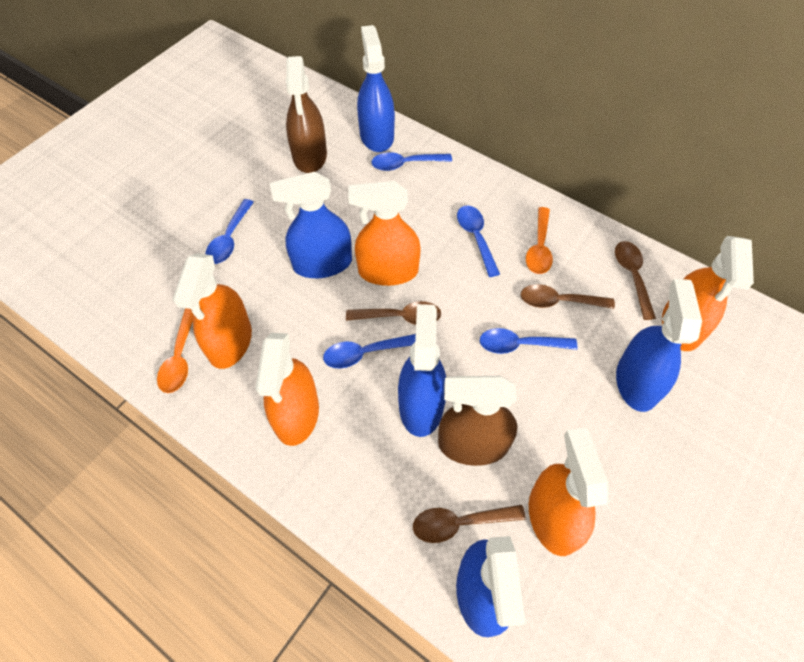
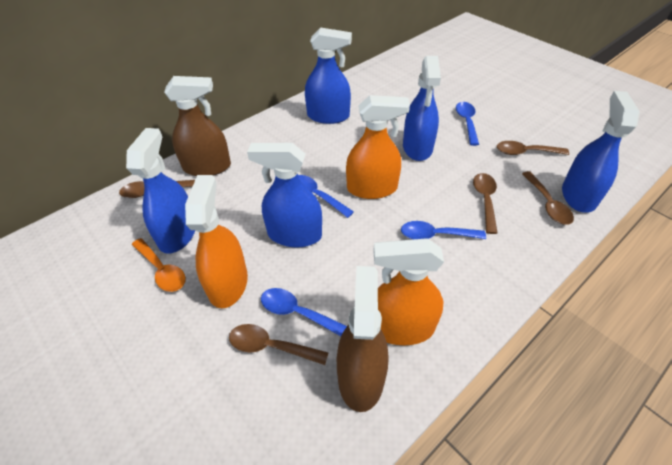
blue spoon: [206,199,254,264] [323,334,416,368] [371,152,452,171] [457,206,500,277] [480,328,577,354] = 5 -> [261,288,347,336] [298,175,354,218] [401,221,486,239] [456,102,479,146] = 4
brown spoon: [346,301,441,325] [413,505,526,543] [521,284,615,309] [615,241,656,320] = 4 -> [119,180,195,198] [229,324,329,365] [473,173,497,234] [497,141,569,155] [522,171,574,225] = 5
orange spoon: [157,308,194,393] [526,207,553,274] = 2 -> [132,238,186,292] = 1
orange spray bottle: [173,253,252,369] [255,333,319,446] [348,181,421,286] [529,428,608,556] [662,236,754,351] = 5 -> [185,175,248,308] [346,95,410,199] [373,238,444,345] = 3

